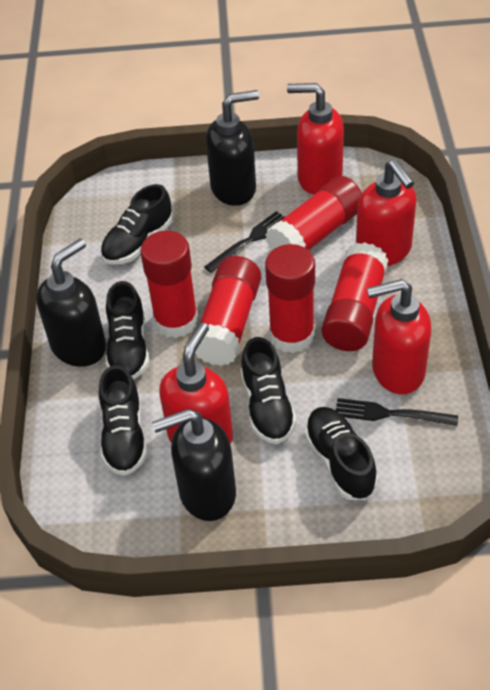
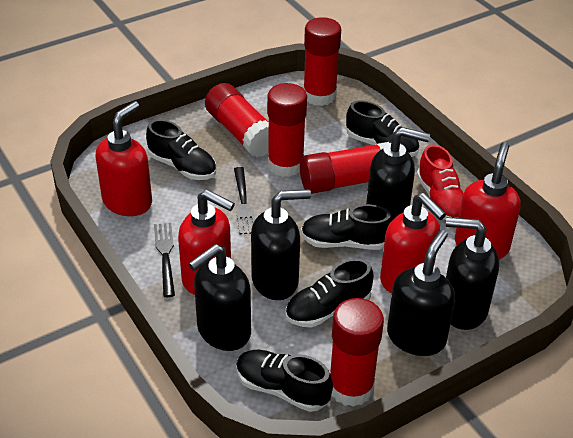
black soap dispenser: [36,238,106,367] [152,409,236,521] [206,90,259,206] = 3 -> [188,244,251,351] [251,189,311,300] [366,127,430,220] [387,230,455,356] [446,217,499,330] = 5
red shoe: none = 0 -> [417,144,464,220] = 1

